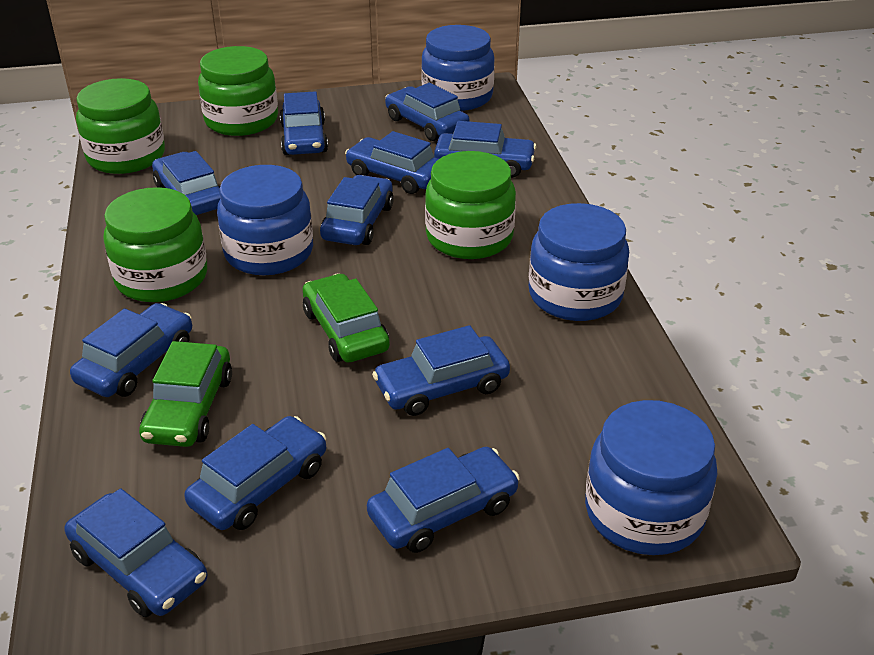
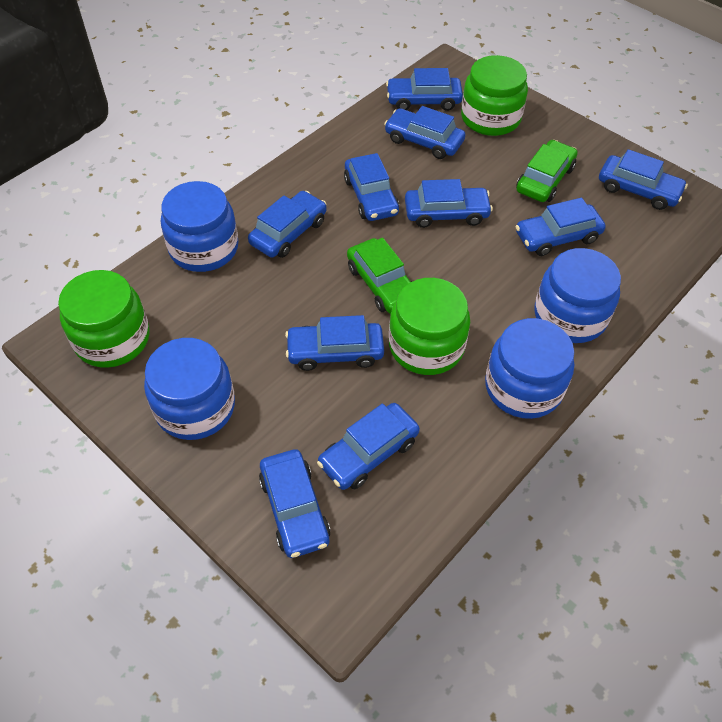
blue car: [64,488,207,617] [70,303,192,397] [152,151,221,215] [184,416,326,530] [280,91,328,155] [320,175,394,245] [345,131,439,194] [367,447,520,553] [372,325,510,416] [385,83,470,141] [434,121,536,178] = 11 -> [248,191,327,258] [259,449,331,558] [285,315,384,371] [317,403,420,490] [344,153,399,221] [384,106,466,159] [386,68,463,111] [405,179,493,228] [515,198,606,256] [599,149,688,210] = 10
green jar: [76,78,165,174] [103,187,207,302] [198,46,278,136] [425,151,516,259] = 4 -> [58,270,150,368] [389,278,470,375] [461,55,528,136] = 3

